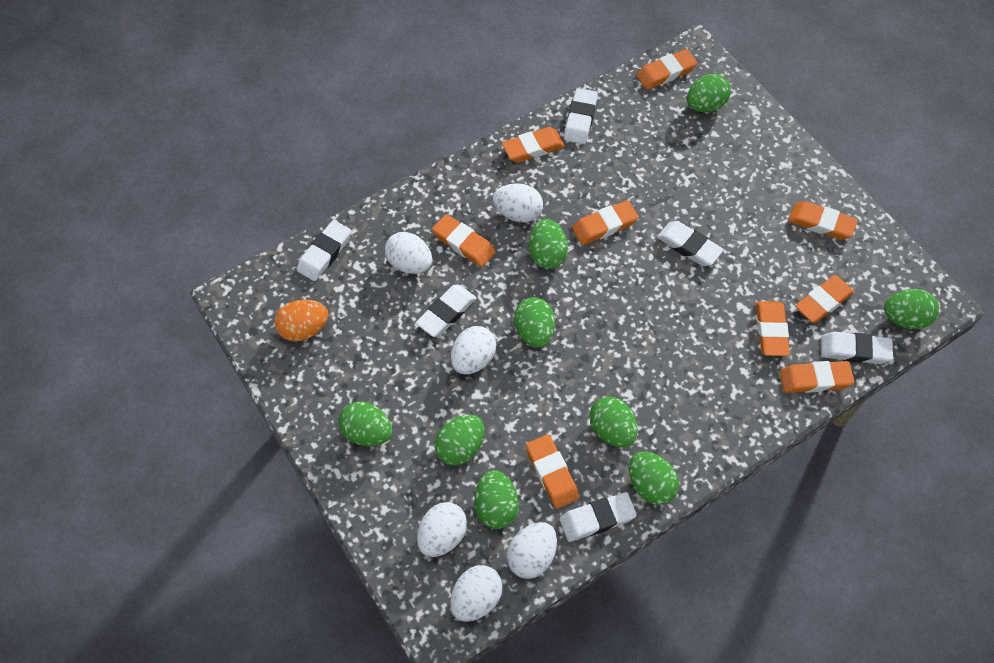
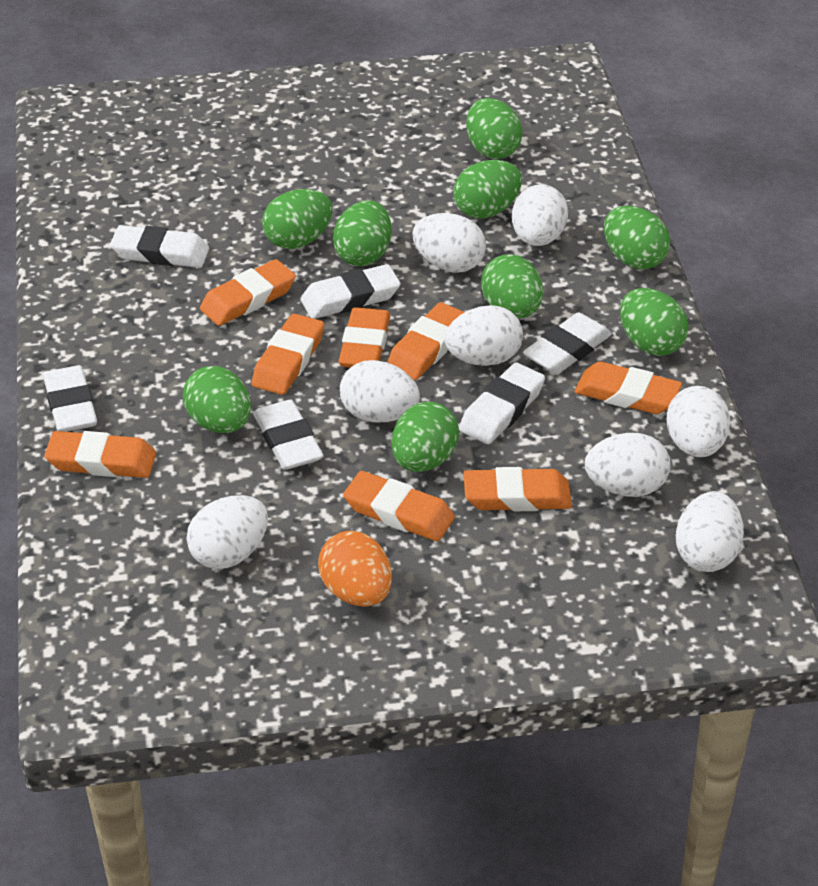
orange eraser: [432,214,495,267] [502,127,565,163] [526,434,579,509] [572,200,639,245] [636,49,697,90] [756,301,790,356] [780,361,855,393] [788,201,858,240] [795,275,854,323] = 9 -> [44,431,156,478] [200,259,296,326] [251,314,324,395] [338,307,390,368] [343,471,455,541] [387,302,465,380] [464,467,572,511] [575,362,682,414] = 8
white egg: [385,232,432,274] [417,502,467,557] [450,565,503,622] [451,326,496,374] [493,183,543,222] [507,522,557,579] = 6 -> [187,495,268,569] [340,360,420,422] [412,213,486,273] [444,305,523,366] [512,185,568,246] [585,433,670,497] [666,386,730,457] [676,491,744,572] = 8

